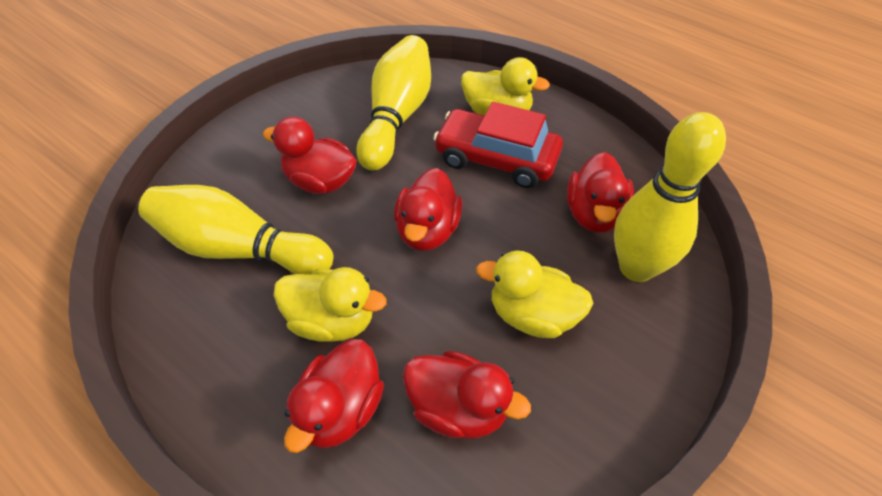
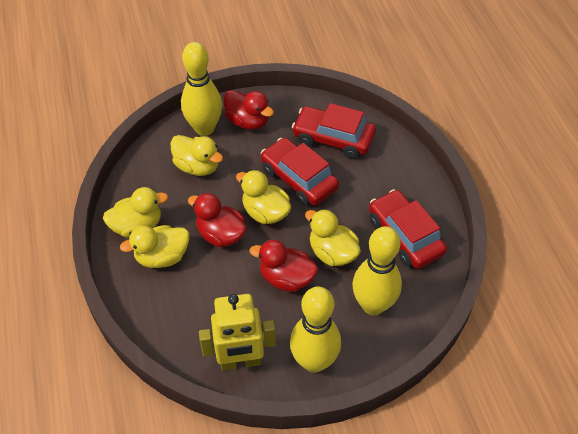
red car: [433,102,563,188] = 1 -> [261,138,339,206] [292,103,376,159] [369,189,447,269] = 3
red duck: [263,117,357,194] [284,339,384,453] [394,168,463,251] [403,351,531,439] [567,152,634,233] = 5 -> [188,193,247,247] [224,90,274,130] [250,240,318,292] = 3
yellow duck: [274,267,386,342] [461,57,550,116] [476,251,593,338] = 3 -> [103,187,168,238] [120,225,190,268] [170,135,223,176] [236,170,291,224] [305,209,361,266] = 5
yellow robot: none = 0 -> [199,294,276,371] = 1

